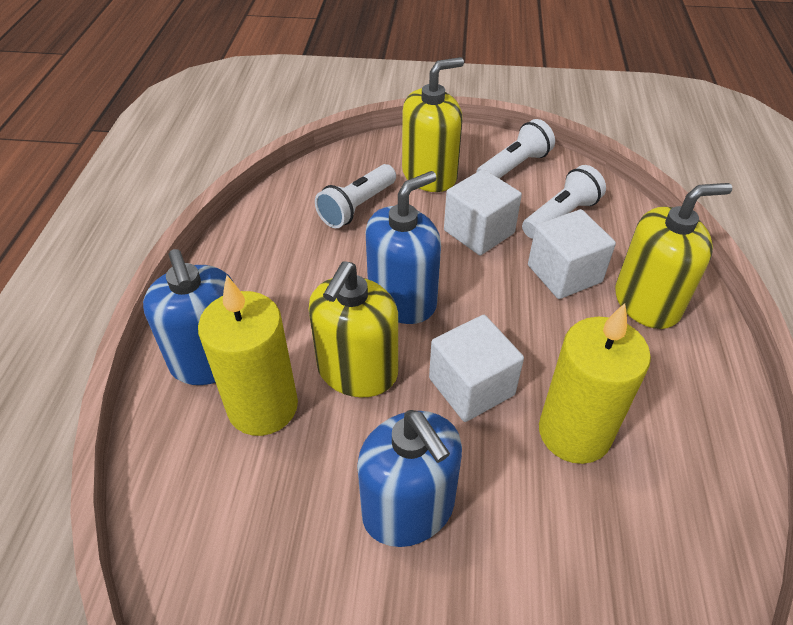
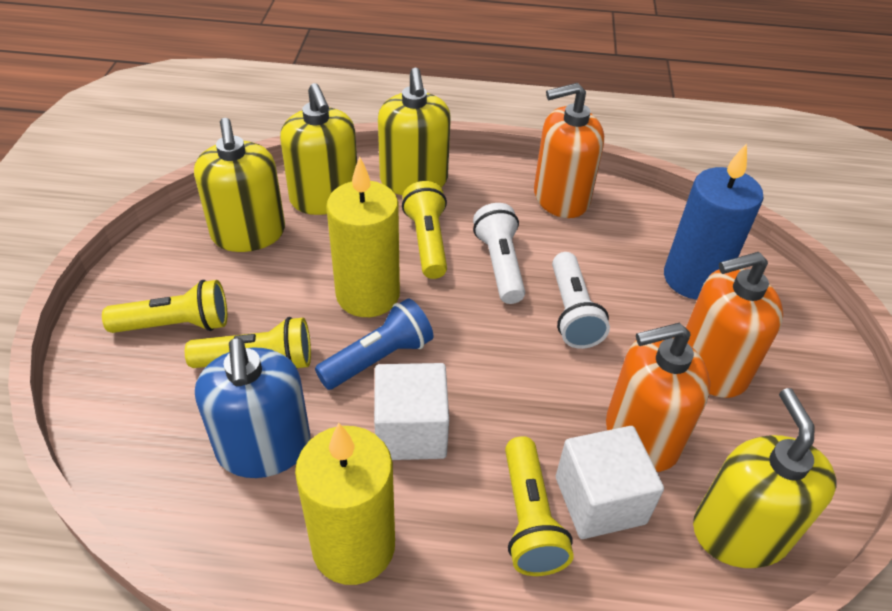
blue candle: none = 0 -> [664,143,764,300] = 1
blue flashlight: none = 0 -> [315,298,433,390] = 1
blue soap dispenser: [143,249,233,385] [357,410,462,547] [365,171,441,324] = 3 -> [195,338,310,478] = 1
orange soap dispenser: none = 0 -> [534,83,604,218] [606,323,710,472] [686,252,783,398] = 3
white cube: [429,315,524,422] [444,169,522,255] [528,209,616,299] = 3 -> [374,363,449,460] [556,426,664,539] = 2
white flashlight: [315,164,396,228] [476,119,555,179] [522,165,606,239] = 3 -> [473,203,525,304] [552,252,610,349] = 2
yellow flashlight: none = 0 -> [102,280,227,333] [185,317,311,368] [402,181,447,279] [505,436,574,576] = 4
yellow soap dispenser: [309,261,398,397] [402,57,464,192] [615,183,732,329] = 3 -> [194,118,285,252] [280,83,357,215] [378,68,451,195] [693,388,836,568] = 4

